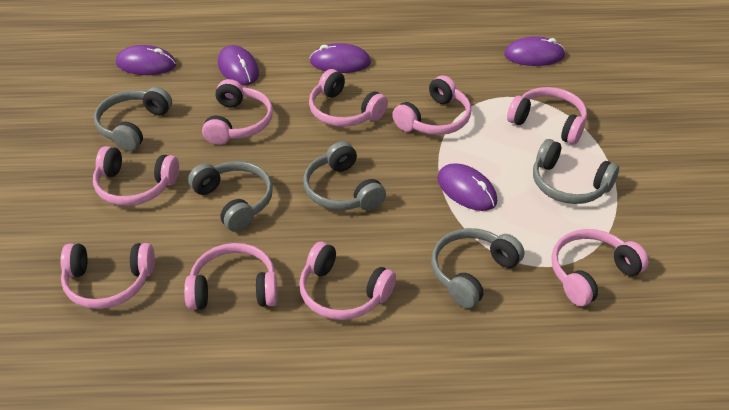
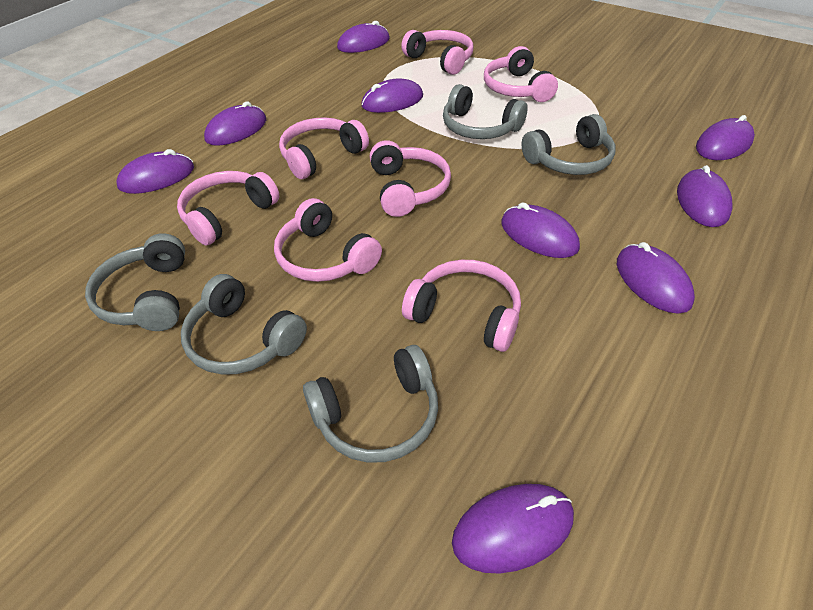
pink headphones: [60,243,155,309] [93,146,179,206] [184,243,278,310] [202,79,273,145] [299,241,396,320] [309,69,388,127] [392,75,471,135] [507,87,587,145] [551,229,649,306] = 9 -> [177,171,279,245] [274,198,382,282] [279,117,369,179] [370,140,451,217] [401,30,474,75] [402,260,521,352] [484,46,558,102] = 7
purple mouse: [116,45,176,75] [218,45,259,85] [310,43,371,73] [437,163,497,211] [504,36,566,66] = 5 -> [117,149,194,194] [204,101,266,146] [337,21,390,53] [361,78,423,113] [452,484,574,573] [501,202,580,258] [617,242,695,313] [677,165,732,227] [696,115,755,160] = 9

